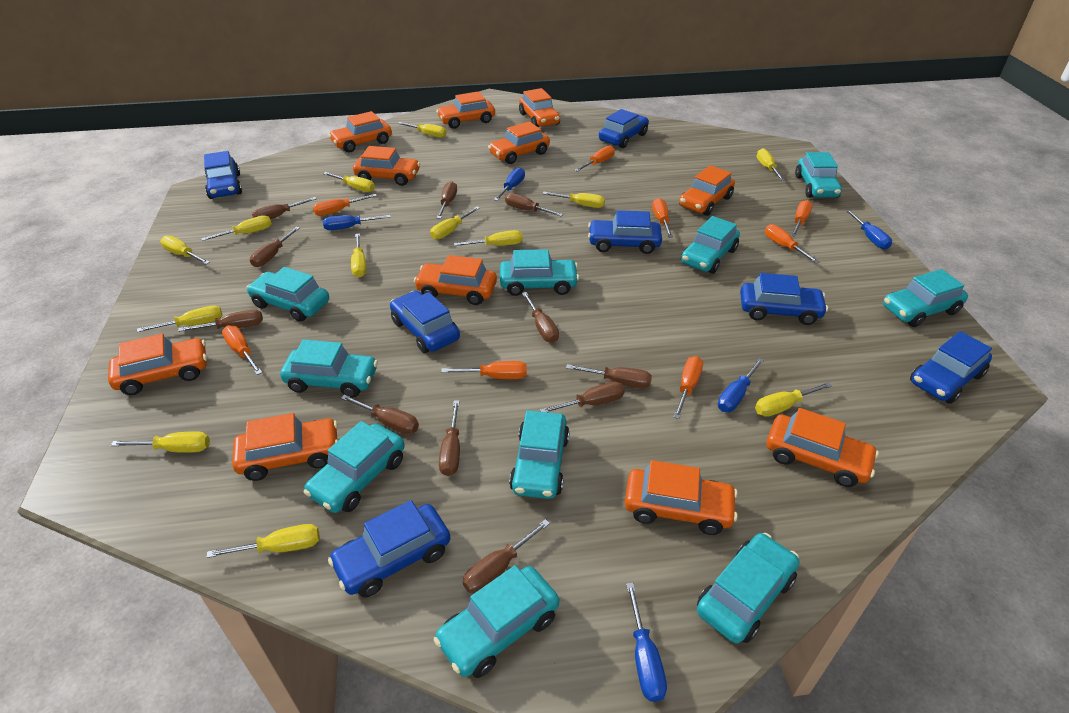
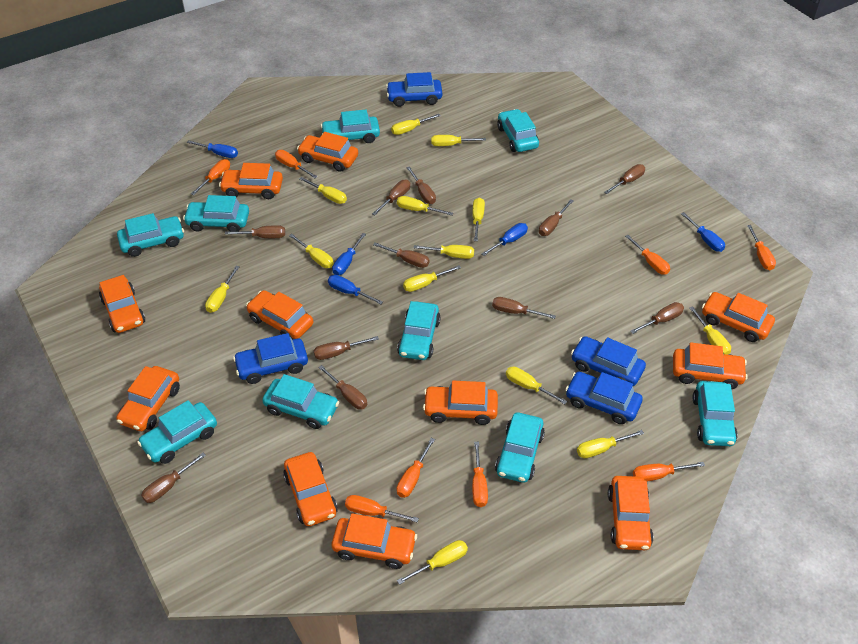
blue car: [204,151,242,199] [328,500,450,597] [390,291,460,353] [588,210,662,254] [599,109,649,148] [740,273,828,325] [910,331,992,404] = 7 -> [233,333,308,384] [386,72,442,107] [565,372,643,424] [571,336,646,386] = 4
turquoise car: [246,267,329,322] [280,339,378,398] [304,421,405,513] [434,565,559,678] [500,249,579,296] [509,410,570,499] [681,216,740,274] [697,533,799,643] [795,152,842,198] [883,269,968,327] = 10 -> [117,213,184,257] [137,400,217,464] [183,195,249,232] [262,374,339,429] [321,109,380,143] [397,301,441,360] [495,412,545,483] [497,109,539,152] [692,381,738,446] = 9

